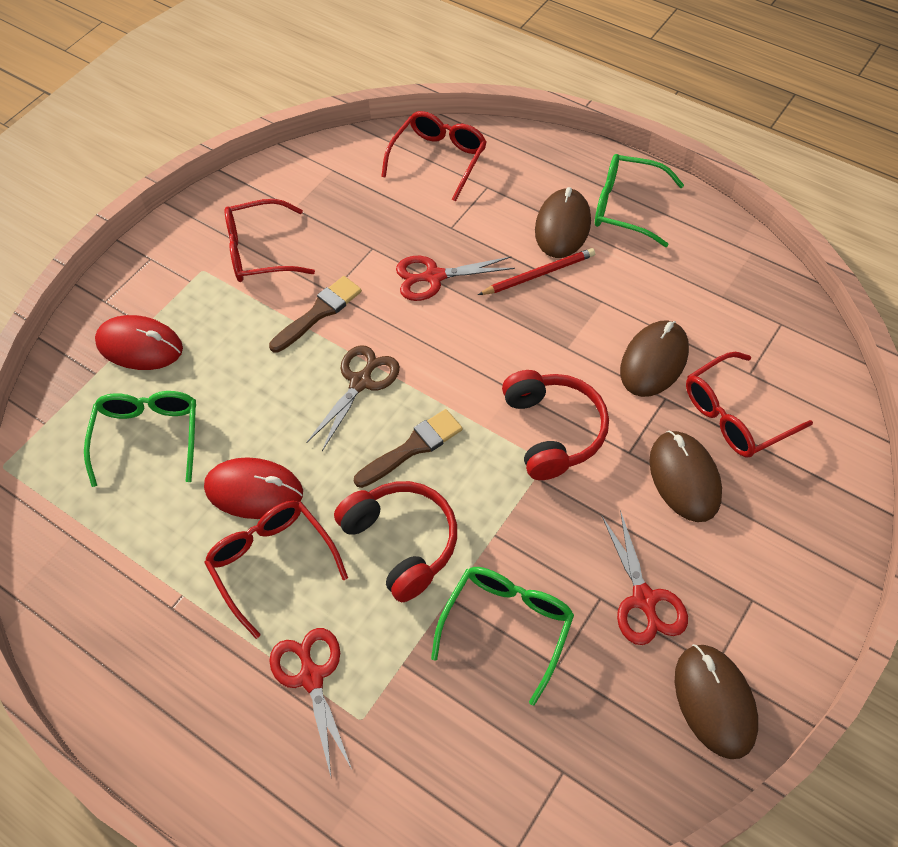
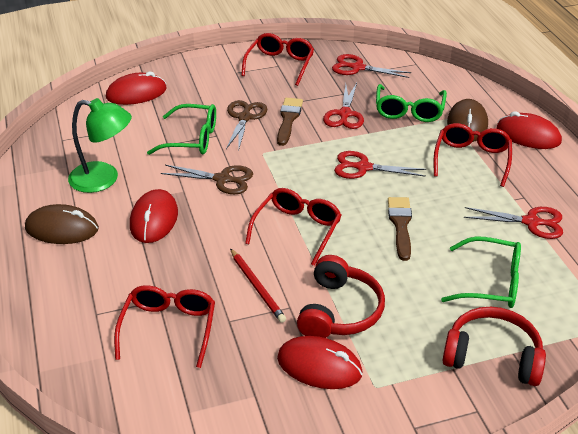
brown mouse: [535,187,591,258] [620,320,689,397] [649,430,722,522] [675,644,758,759] = 4 -> [25,204,99,244] [447,99,488,142] = 2
brown scissors: [306,345,400,451] = 1 -> [161,165,253,194] [226,100,267,151] = 2
green lamp: none = 0 -> [68,98,132,193] = 1
red mouse: [95,315,183,370] [204,457,303,519] = 2 -> [106,72,167,105] [130,189,178,243] [277,336,363,389] [497,111,562,149] = 4
red scissors: [269,628,352,776] [396,256,515,301] [602,510,688,645] = 3 -> [323,83,364,129] [332,54,411,78] [334,151,426,179] [464,207,563,239] = 4

